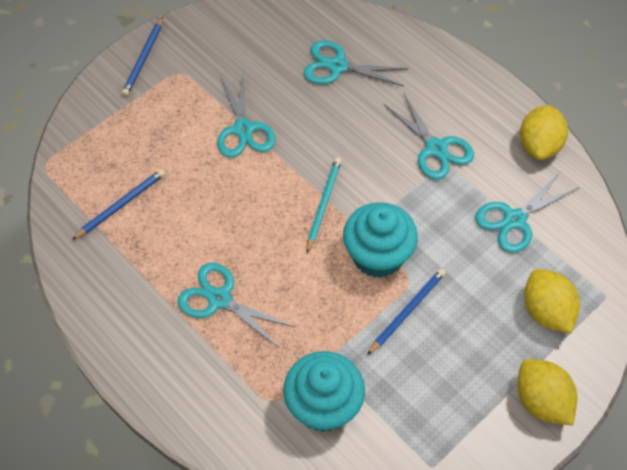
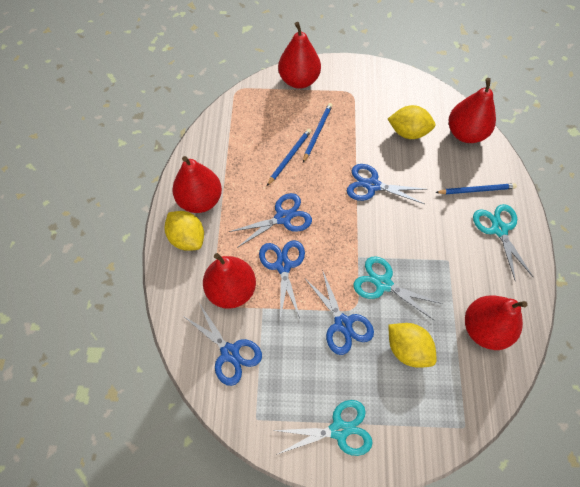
blue scissors: none = 0 -> [183,303,262,386] [229,193,312,248] [259,240,305,320] [306,270,374,355] [347,164,426,204] = 5
red pear: none = 0 -> [172,156,222,213] [203,253,256,309] [278,22,321,89] [448,78,496,143] [465,295,527,350] = 5
turquoise cupcake: [283,351,365,432] [343,202,418,278] = 2 -> none = 0
turquoise pencil: [306,158,341,253] = 1 -> none = 0
turquoise scissors: [177,262,294,348] [217,73,276,158] [304,40,408,86] [384,94,474,180] [475,171,578,253] = 5 -> [272,400,373,456] [353,256,442,320] [473,204,533,281] = 3

